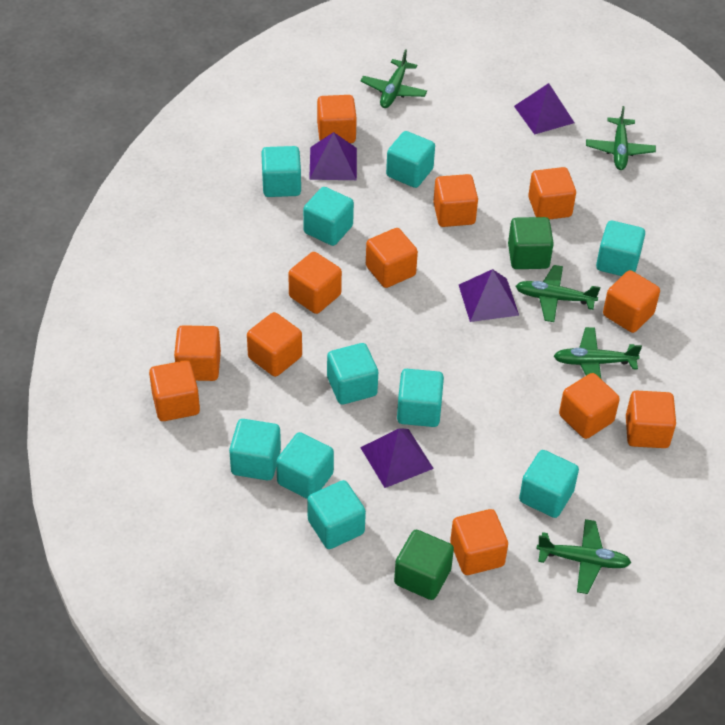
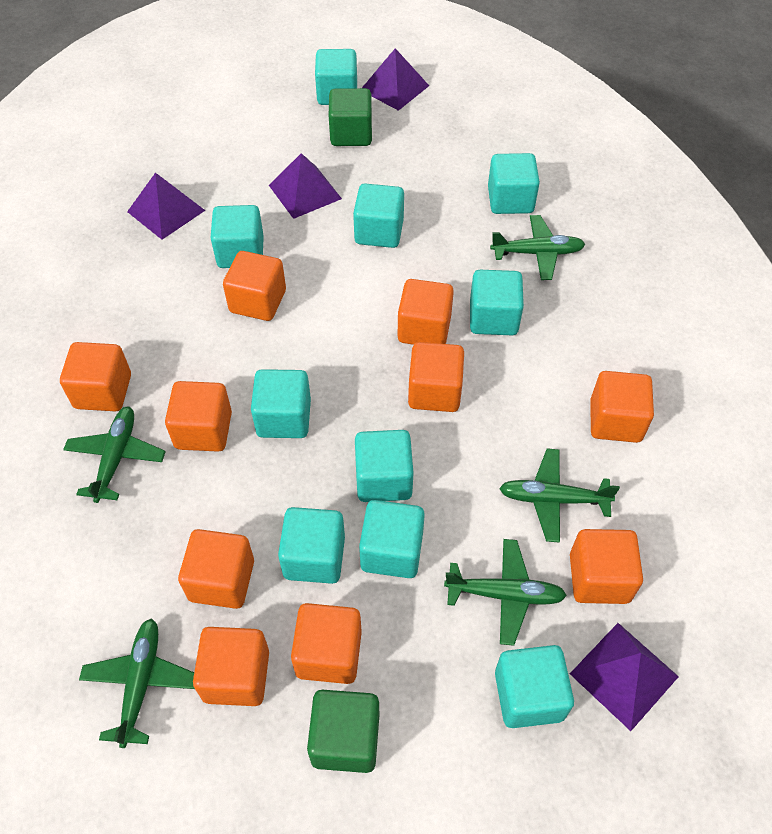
orange cube: [149,360,200,421] [174,325,221,381] [247,312,302,377] [288,252,342,314] [317,95,357,143] [366,228,418,288] [433,174,478,227] [450,509,508,575] [528,167,576,219] [559,373,620,439] [603,270,660,333] [626,391,676,448] = 12 -> [60,342,131,411] [165,381,232,452] [178,529,254,609] [193,627,269,706] [223,251,286,321] [291,603,362,684] [398,279,454,345] [408,342,464,412] [570,529,643,604] [590,371,654,443] = 10

